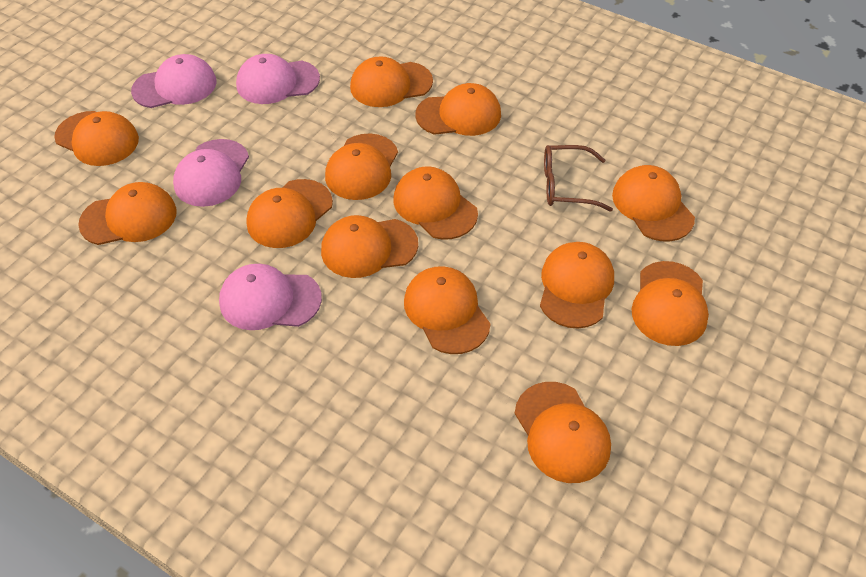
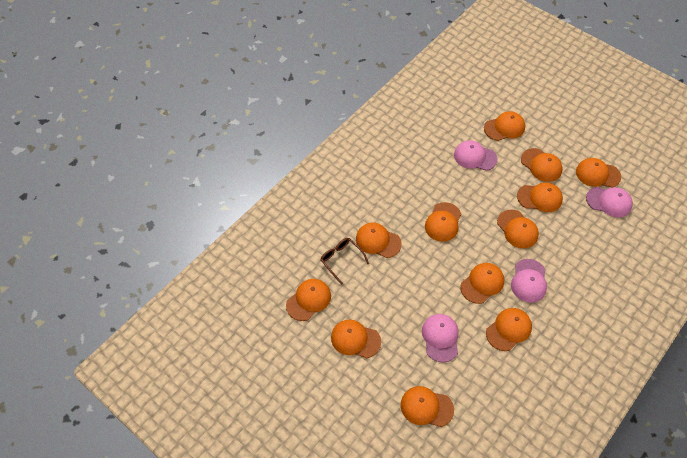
orange cap: [54,111,139,166] [78,182,177,245] [246,179,333,248] [321,215,418,278] [325,133,398,200] [350,56,433,107] [393,166,478,240] [404,266,490,354] [415,83,501,136] [514,382,611,483] [540,242,614,329] [612,165,695,241] [632,261,709,346] = 13 -> [286,279,331,321] [331,320,381,358] [356,222,402,258] [401,386,454,427] [425,202,461,242] [460,263,504,304] [484,111,525,141] [486,308,532,351] [497,209,539,249] [517,182,563,212] [521,148,562,182] [576,158,621,188] = 12

